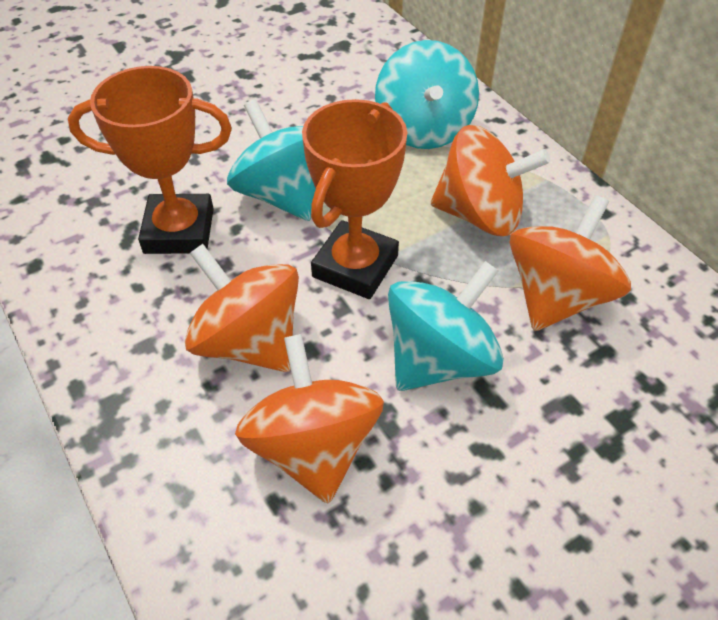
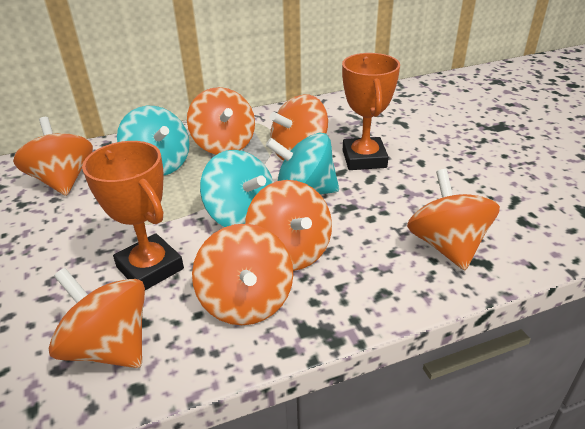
orange spinning top: [185,244,299,372] [235,334,384,504] [431,125,550,236] [510,195,631,331] = 4 -> [13,117,93,196] [49,268,145,368] [187,87,255,155] [192,224,293,325] [245,180,332,271] [270,95,328,161] [407,169,500,270] = 7

